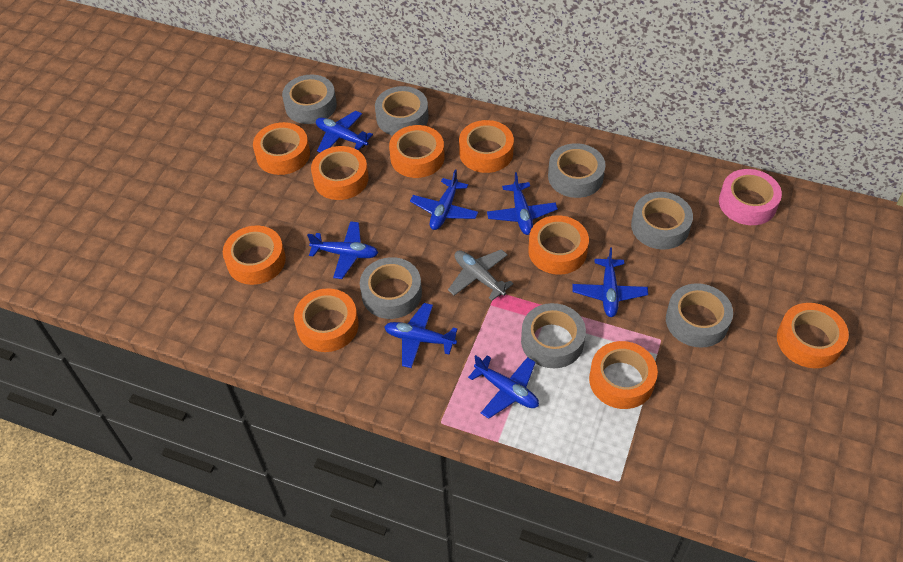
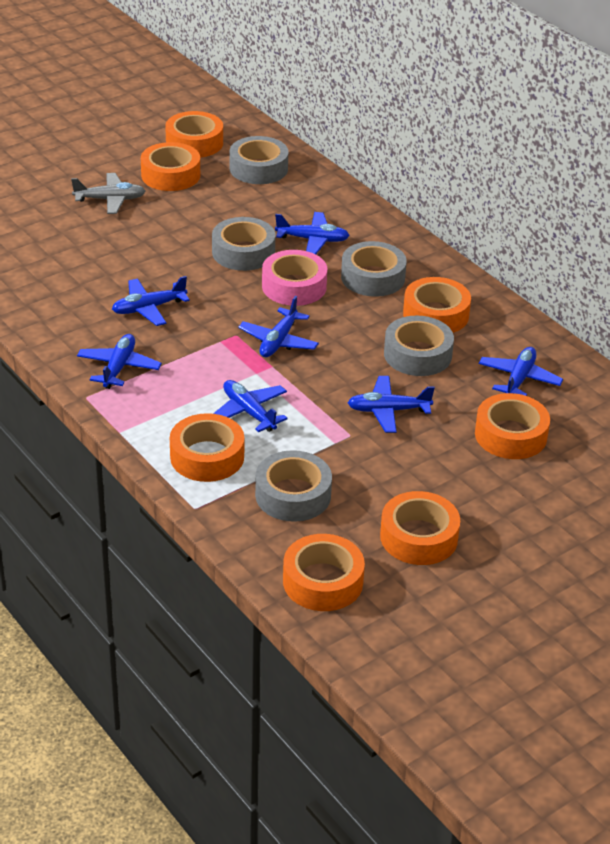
grey tape: [282,75,337,124] [360,257,422,319] [375,86,429,136] [521,303,586,368] [548,143,606,198] [631,192,693,249] [666,283,733,348] = 7 -> [212,217,276,271] [230,136,288,184] [255,450,332,522] [341,241,407,297] [384,316,454,376] = 5
orange tape: [223,225,286,285] [253,122,310,175] [294,288,359,352] [311,146,369,200] [389,125,444,178] [459,120,514,173] [528,215,589,275] [589,341,658,409] [777,303,849,368] = 9 -> [141,142,200,191] [165,111,223,158] [170,413,244,482] [283,534,365,611] [380,491,460,565] [403,277,471,333] [475,393,550,459] = 7

